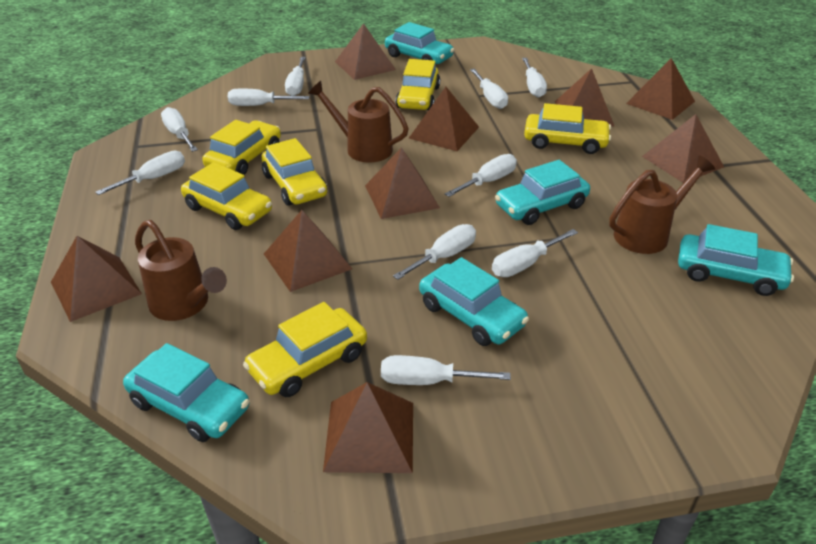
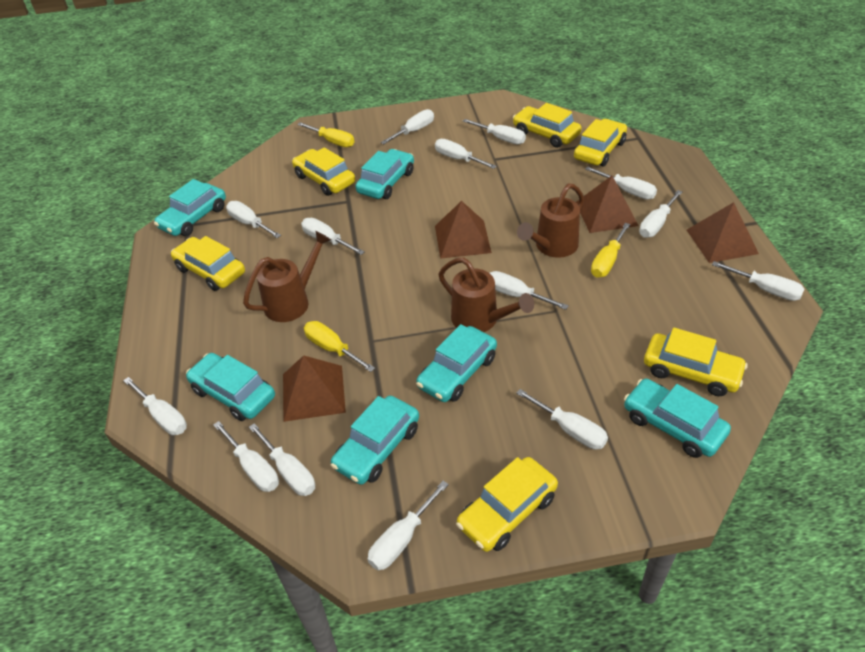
brown pyramid: [51,236,142,322] [264,210,352,292] [323,382,413,473] [335,23,396,80] [365,147,440,219] [409,87,479,151] [555,68,614,126] [626,58,695,120] [642,114,724,183] = 9 -> [283,355,346,422] [435,201,492,259] [576,176,639,233] [687,202,759,263] = 4
turquoise car: [123,343,249,442] [385,22,454,64] [419,257,529,346] [495,160,590,225] [678,224,794,296] = 5 -> [154,179,226,236] [186,353,275,421] [331,396,419,485] [356,149,414,199] [416,324,497,402] [624,379,731,458] = 6
white screwdriver: [95,151,185,195] [161,107,198,152] [228,88,310,106] [285,57,306,96] [381,355,511,385] [393,224,476,280] [445,154,517,197] [470,69,508,109] [492,229,578,277] [522,58,547,98] = 10 -> [123,377,187,435] [213,421,279,492] [226,201,281,238] [249,423,315,496] [301,218,365,255] [367,481,449,570] [381,109,434,144] [435,139,497,169] [463,119,526,145] [490,271,569,310] [516,389,608,450] [585,166,657,200] [639,190,682,238] [712,261,804,301] = 14
yellow screwdriver: none = 0 -> [297,122,354,147] [304,321,375,372] [591,223,630,278] = 3

